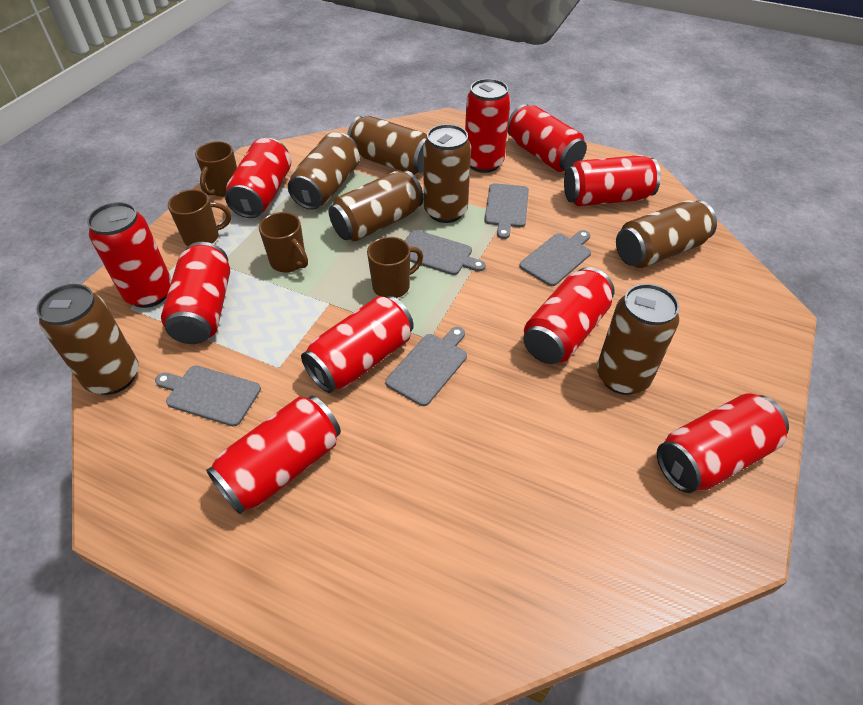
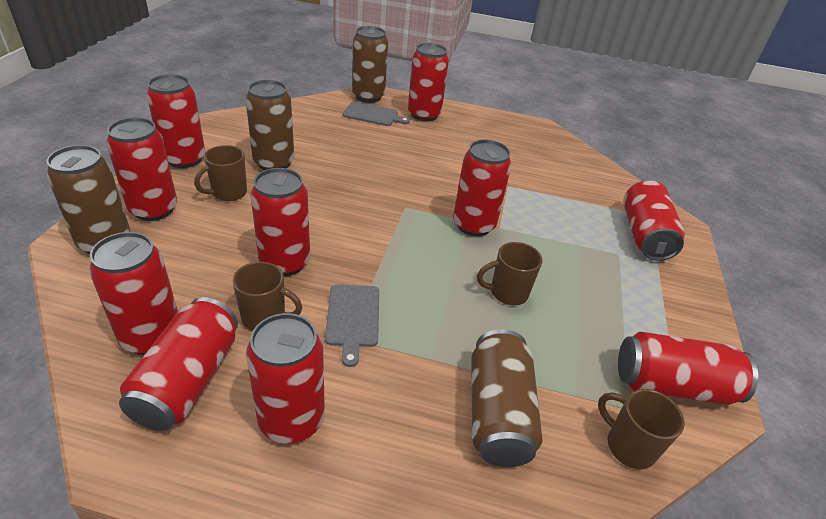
brown can: [36,284,138,395] [288,132,360,210] [329,170,423,241] [347,116,427,175] [423,124,471,223] [597,284,679,395] [616,200,717,268] = 7 -> [47,145,130,254] [246,80,294,170] [352,26,388,103] [471,329,542,467] = 4
grey cutting board: [155,365,261,426] [385,327,467,406] [405,230,486,275] [484,183,529,239] [519,230,591,286] = 5 -> [325,284,379,367] [343,101,410,126] = 2

